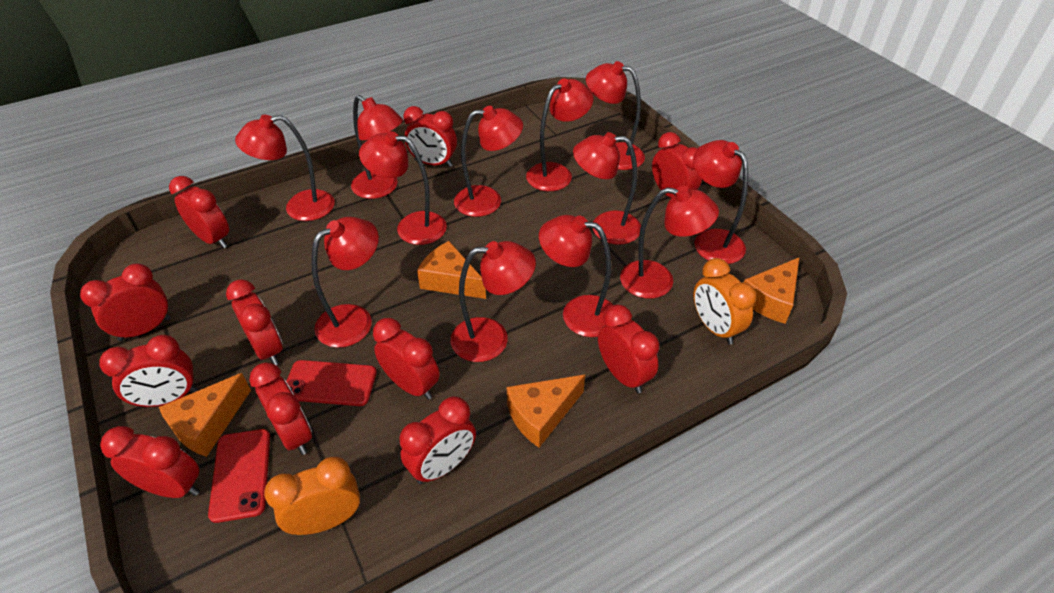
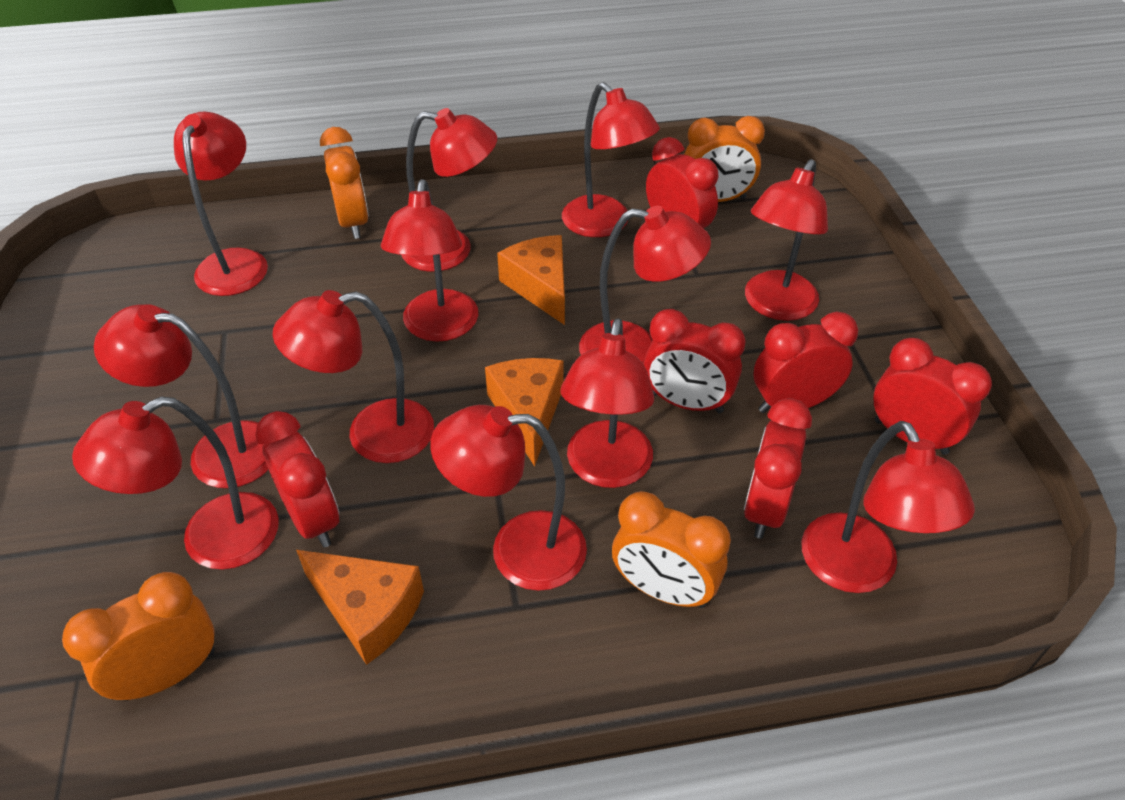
orange cheese: [159,373,251,457] [417,241,486,299] [507,375,585,448] [744,257,800,324] = 4 -> [296,550,424,665] [485,358,564,466] [497,235,565,325] = 3
orange clock: [264,456,360,535] [694,258,756,345] = 2 -> [62,572,215,701] [320,127,369,239] [612,491,731,608] [684,116,765,202] = 4
red clock: [80,264,171,341] [99,335,197,408] [100,426,200,498] [169,176,229,248] [226,279,283,365] [249,363,312,455] [373,318,440,400] [399,396,476,484] [403,106,457,167] [598,304,659,393] [652,132,702,198] = 11 -> [255,411,339,547] [644,309,746,413] [646,137,719,228] [744,398,812,539] [754,311,858,413] [874,338,992,455] = 6
red phone: [208,429,270,523] [286,360,377,406] = 2 -> none = 0

